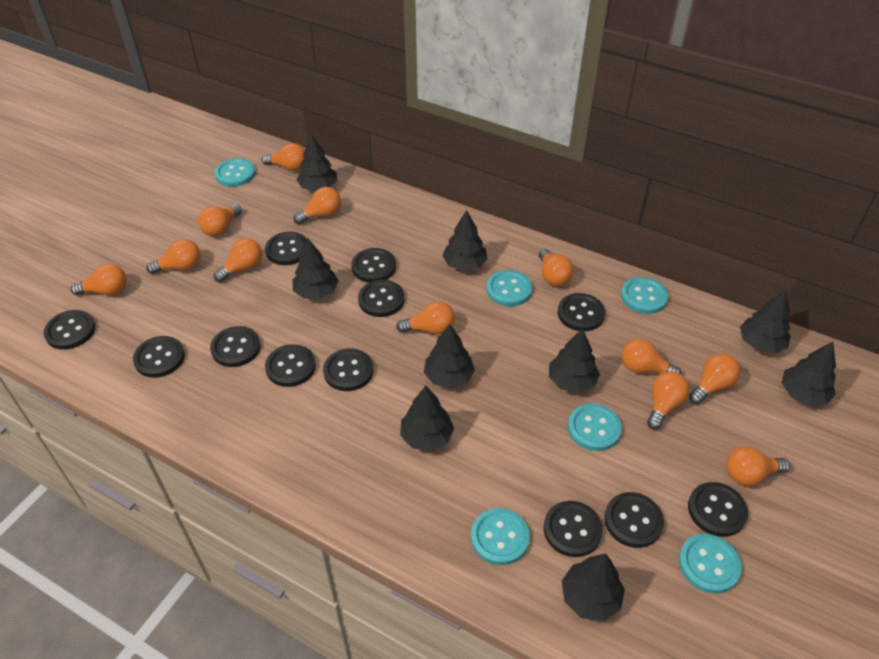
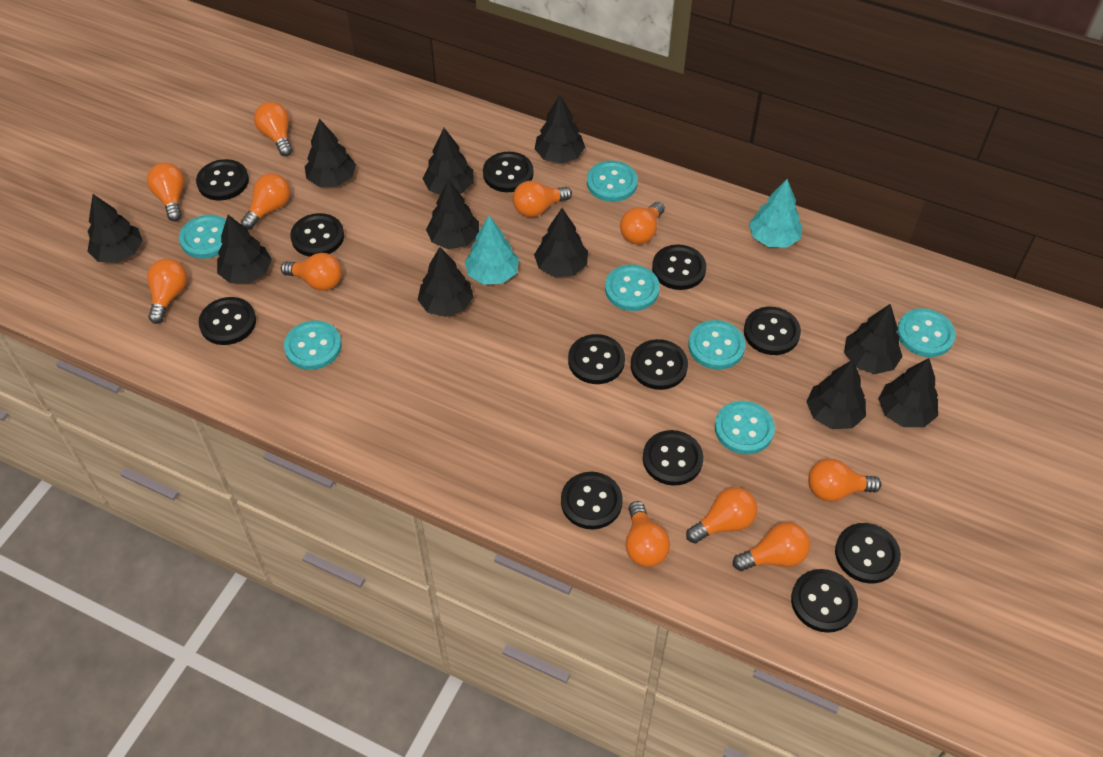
black tree: [292,238,339,299] [297,134,337,191] [400,386,454,451] [424,324,475,388] [442,210,487,271] [549,328,600,393] [562,553,625,621] [740,290,791,354] [781,342,836,406] = 9 -> [87,194,143,263] [217,215,272,283] [305,119,356,187] [418,247,474,317] [422,128,474,195] [426,180,479,249] [534,208,588,277] [535,95,585,163] [806,360,866,429] [844,304,903,374] [879,358,938,427] = 11
orange light bulb: [71,264,127,295] [146,239,201,274] [198,204,242,236] [214,238,262,282] [262,143,305,171] [294,187,341,225] [396,301,455,335] [539,249,574,286] [622,338,681,374] [647,371,690,430] [689,353,740,404] [726,447,790,486] = 12 -> [147,162,184,222] [147,259,187,324] [241,173,290,230] [254,102,292,156] [281,253,342,291] [513,181,572,217] [620,202,665,245] [626,501,670,567] [686,487,757,543] [733,522,810,571] [808,459,882,502] = 11
turquoise button: [215,158,255,187] [471,508,530,565] [486,270,532,306] [568,403,622,451] [621,277,668,314] [679,534,742,593] = 6 -> [179,215,226,259] [284,320,342,370] [587,161,638,202] [605,265,660,311] [688,320,746,369] [715,401,775,454] [897,308,956,357] = 7
turquoise tree: none = 0 -> [464,216,519,285] [749,179,803,248] = 2

